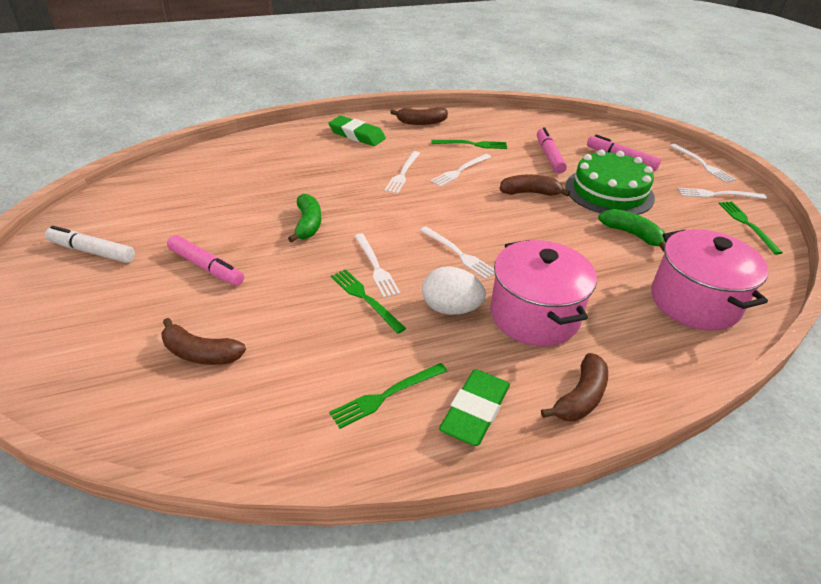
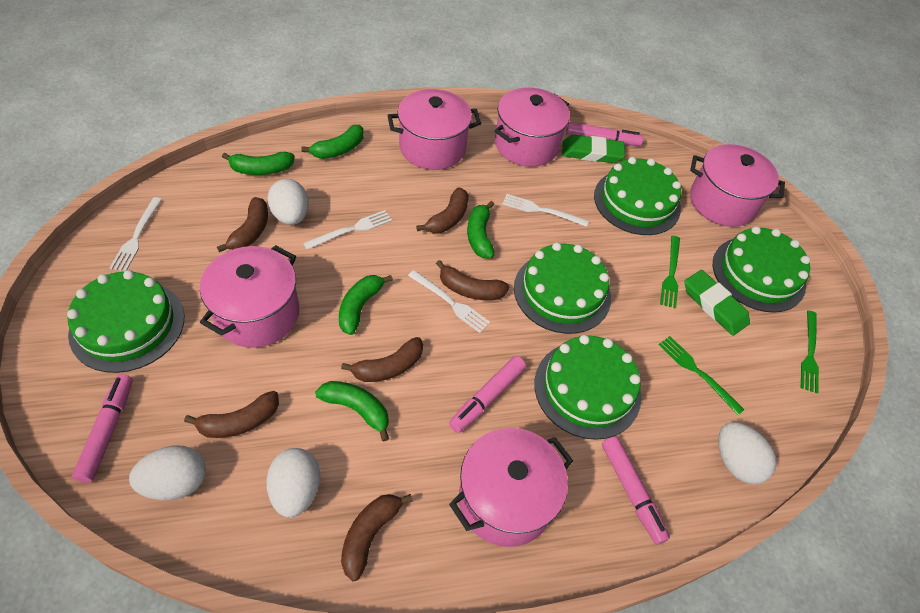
brown banana: [161,318,246,365] [390,107,448,125] [500,175,570,197] [541,353,608,421] = 4 -> [184,391,279,438] [217,197,268,252] [341,337,423,382] [341,494,413,581] [416,187,469,234] [436,260,509,300] = 6
green banana: [288,194,321,242] [598,209,665,251] = 2 -> [222,152,295,175] [301,125,364,159] [315,381,389,442] [339,275,393,335] [467,201,494,258] = 5
green cake: [565,150,655,215] = 1 -> [67,270,184,373] [514,242,611,334] [534,335,642,440] [594,157,681,235] [713,226,810,313] = 5
green fork: [329,363,447,429] [331,269,406,334] [431,140,507,149] [718,201,783,255] = 4 -> [659,336,745,415] [660,236,680,309] [801,310,819,394] = 3
pink marker: [167,235,244,286] [537,127,567,174] [587,134,661,171] = 3 -> [72,374,133,483] [449,356,526,433] [566,122,643,146] [602,436,670,545] = 4
pink pot: [490,240,597,346] [651,229,769,331] = 2 -> [200,245,299,348] [387,89,481,170] [449,428,573,547] [494,87,570,167] [690,144,785,227] = 5
white egg: [422,266,486,315] = 1 -> [129,445,206,500] [266,448,321,518] [267,179,309,225] [718,422,777,484] = 4
white fork: [354,233,401,298] [384,151,420,194] [420,226,495,279] [430,154,491,187] [670,144,736,183] [678,188,767,199] = 6 -> [110,197,162,271] [303,210,392,250] [408,270,490,333] [503,194,589,227] = 4
white marker: [45,226,135,263] = 1 -> none = 0

